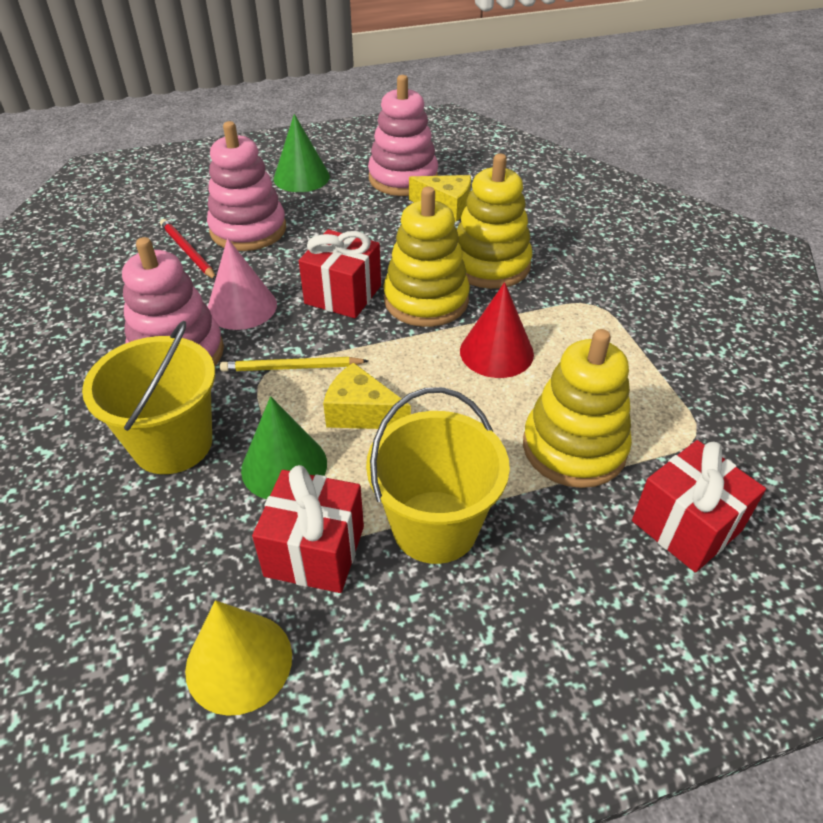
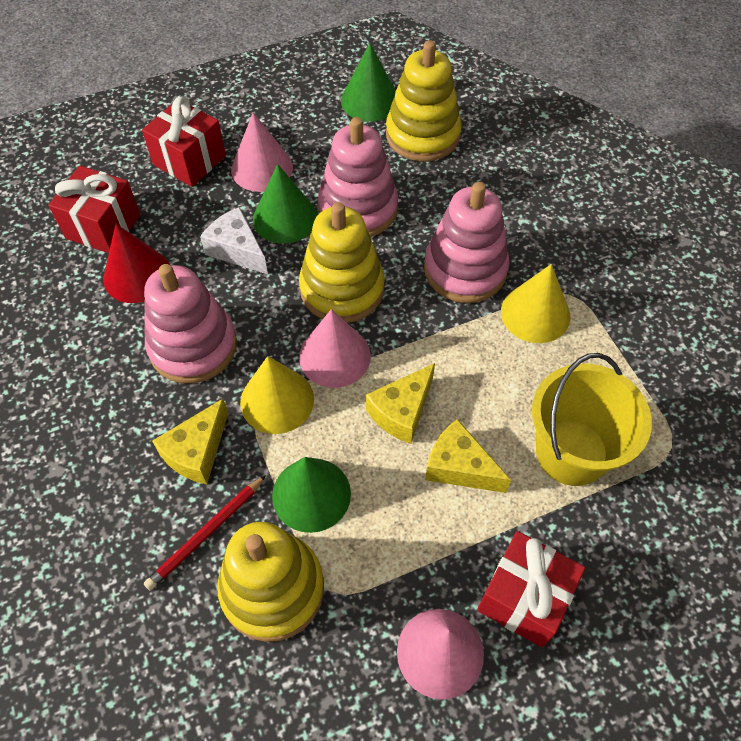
green cone: [241,396,327,499] [274,114,330,192] = 2 -> [253,164,317,244] [272,457,351,533] [341,43,396,121] = 3
pink cone: [208,238,277,330] = 1 -> [231,113,293,192] [299,309,371,388] [397,609,484,699] = 3
white cheese: none = 0 -> [200,207,268,274] = 1
yellow bucket: [82,321,215,474] [366,387,510,564] = 2 -> [532,353,652,486] = 1
yellow cheese: [323,362,411,429] [409,175,471,222] = 2 -> [152,399,228,484] [366,363,435,444] [425,419,511,493] = 3
yellow cone: [185,600,292,716] = 1 -> [240,356,314,434] [501,264,570,343] = 2
yellow pencil: [220,357,369,372] = 1 -> none = 0

